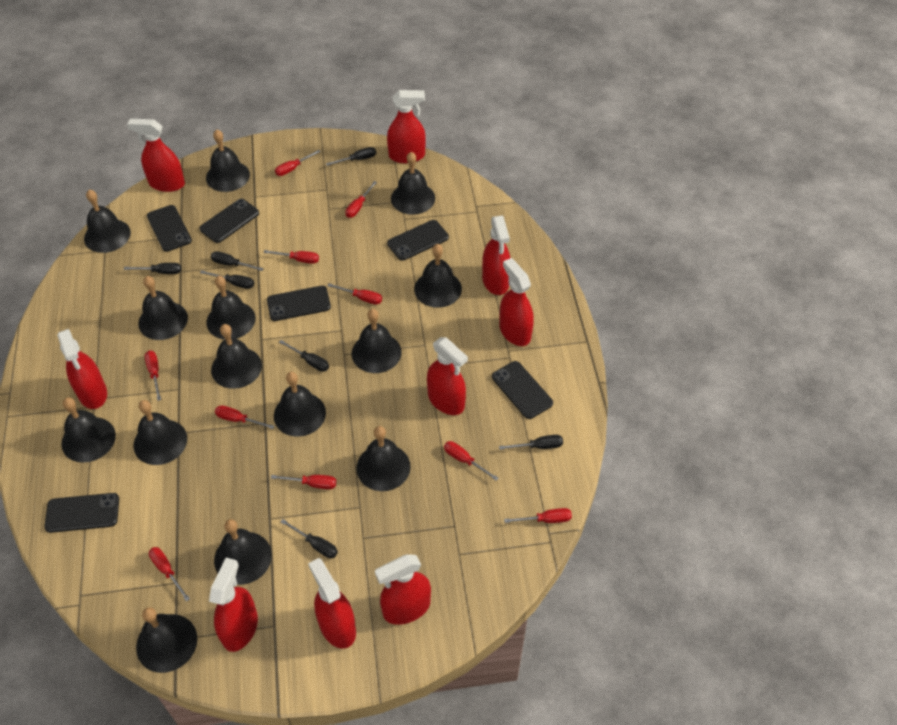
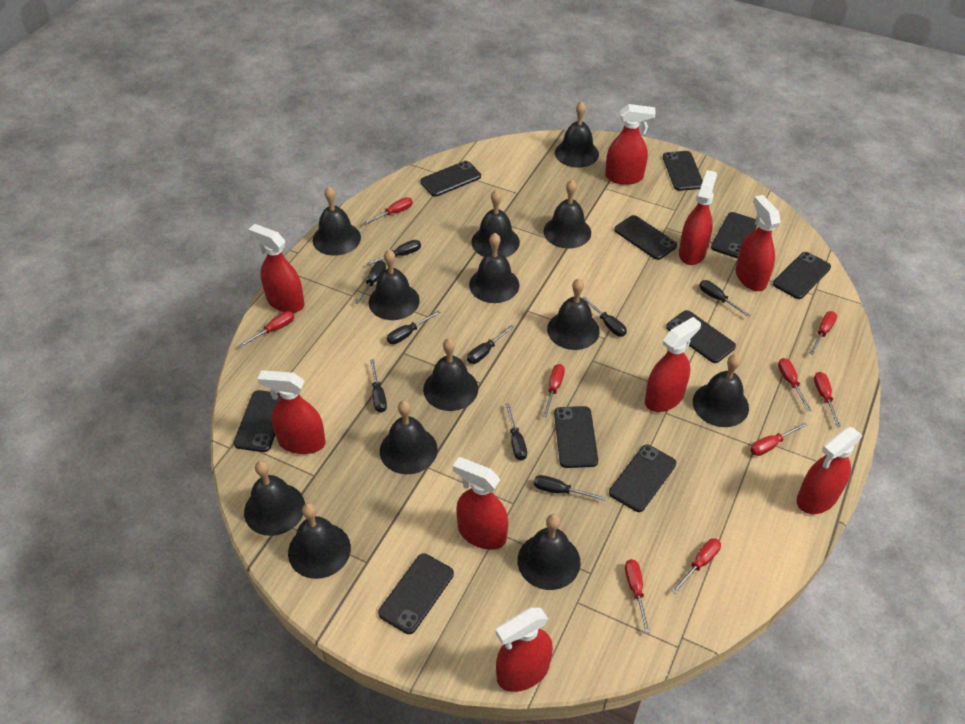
black bell: [61,398,116,463] [84,190,131,253] [134,400,187,465] [136,607,197,673] [138,276,188,340] [206,129,250,192] [207,276,256,340] [211,324,262,389] [214,519,272,585] [274,372,326,437] [352,309,402,373] [356,426,411,491] [391,152,435,215] [414,244,462,308] = 14 -> [244,461,305,536] [288,503,351,579] [313,187,361,256] [369,250,420,320] [380,400,437,474] [423,338,478,411] [469,233,519,303] [471,190,520,258] [518,514,580,590] [543,180,591,249] [547,279,600,350] [555,101,599,168] [693,354,749,427] = 13
black phone: [44,493,119,533] [147,205,192,252] [200,199,259,243] [267,286,331,321] [387,220,449,261] [492,361,553,419] = 6 -> [233,390,281,452] [378,553,454,634] [420,161,481,197] [554,406,598,468] [609,445,676,512] [614,215,677,260] [663,151,703,191] [666,310,736,363] [711,212,758,258] [773,252,831,299] = 10
black screwdriver: [124,263,181,274] [200,270,254,289] [211,251,264,271] [279,340,329,372] [280,519,338,558] [326,147,376,166] [499,435,563,450] = 7 -> [355,261,386,304] [367,240,421,266] [370,359,387,413] [387,310,441,344] [467,325,514,364] [505,403,527,460] [534,475,605,500] [582,296,627,337] [699,280,751,317] = 9
red screwdriver: [145,351,161,401] [149,547,190,602] [215,405,274,429] [263,250,319,264] [271,475,336,489] [275,150,321,176] [328,283,382,305] [345,181,377,218] [444,441,498,481] [504,508,572,523] = 10 -> [239,311,294,347] [363,197,413,225] [543,364,565,417] [625,559,650,633] [672,538,721,594] [750,422,808,456] [778,358,812,411] [809,311,837,355] [814,372,841,427] = 9

